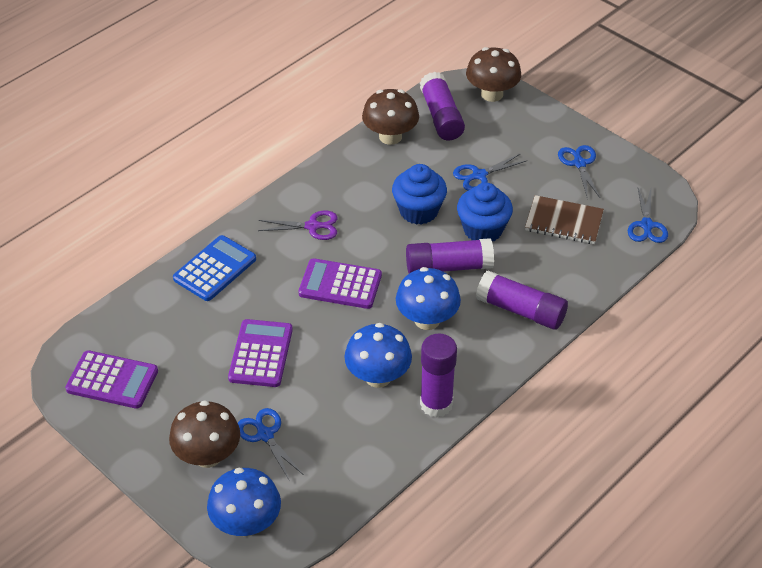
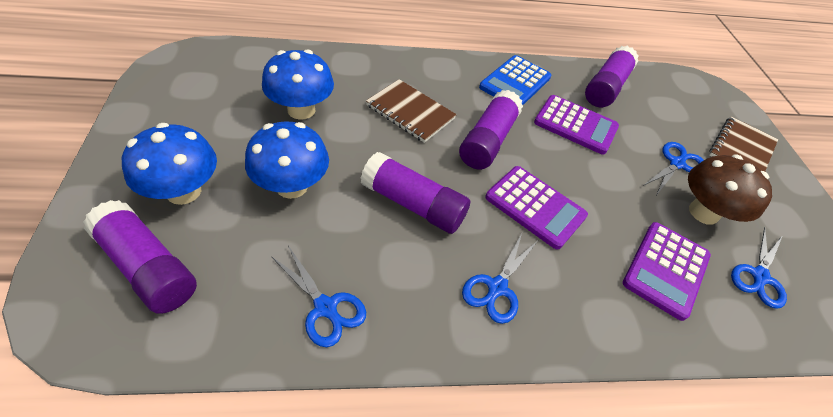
blue cupcake: [392,164,447,225] [457,182,513,241] = 2 -> none = 0
brown mushroom: [169,400,240,468] [362,89,419,145] [466,47,521,102] = 3 -> [688,155,772,225] = 1
brown notebook: [525,195,604,244] = 1 -> [366,79,457,143] [709,116,778,171] = 2
purple scissors: [258,210,338,240] = 1 -> none = 0

